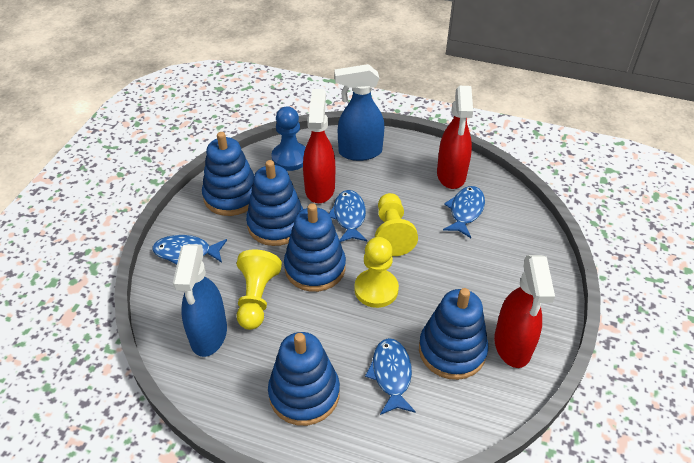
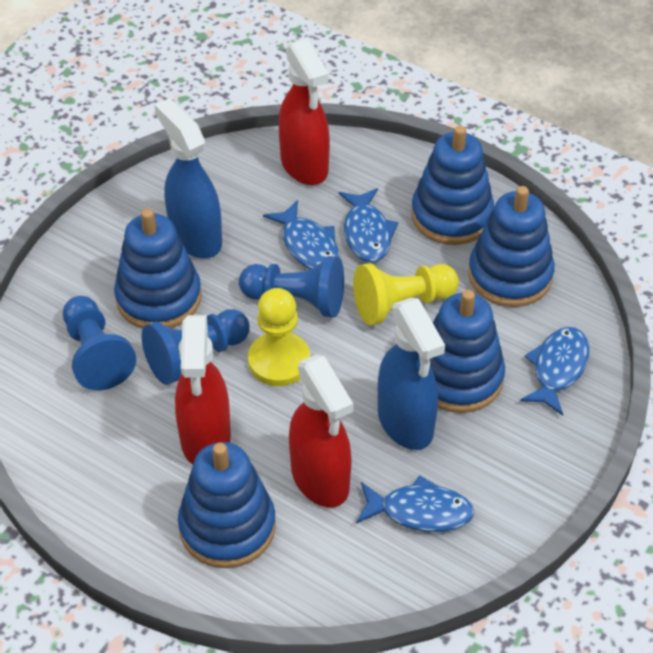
blue pawn: [272,106,306,171] = 1 -> [63,296,136,390] [142,309,249,385] [239,256,344,318] = 3
yellow pawn: [237,249,282,330] [354,237,399,308] [375,193,418,256] = 3 -> [248,288,310,386] [353,263,459,325] = 2

